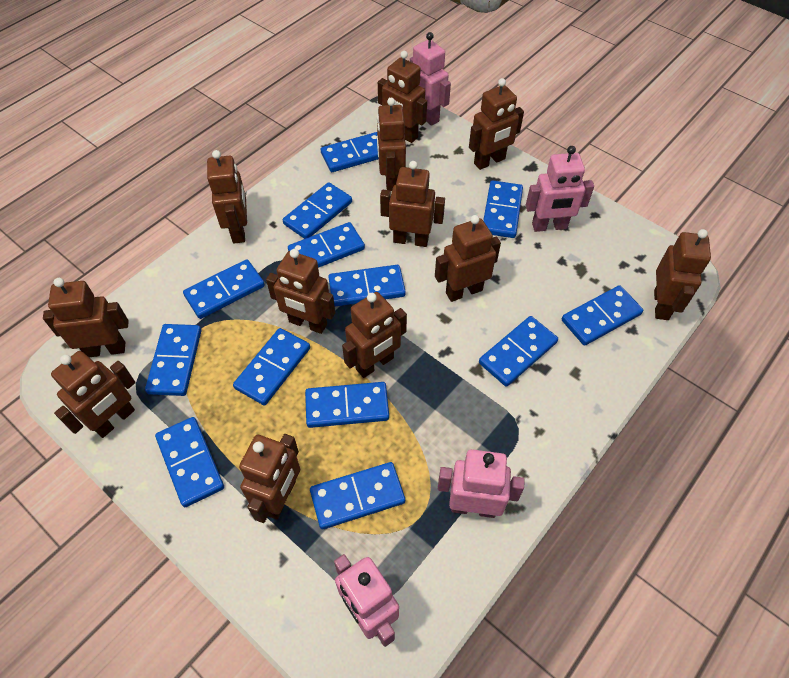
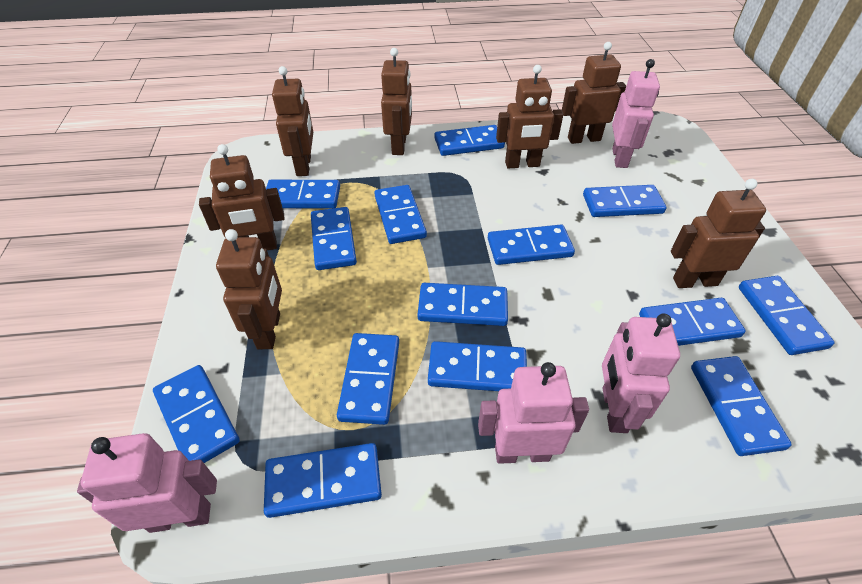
blue domino: [145,324,201,396] [155,417,224,507] [183,259,265,319] [233,328,310,406] [283,182,352,239] [288,222,365,268] [305,382,389,428] [310,462,405,529] [321,132,379,172] [328,265,406,306] [479,316,558,387] [483,181,523,238] [562,285,643,346] = 13 -> [153,365,240,463] [264,443,382,518] [266,180,340,209] [311,207,357,270] [337,333,399,425] [374,185,427,244] [417,283,508,326] [428,341,527,391] [434,125,505,156] [488,225,575,265] [583,185,666,217] [639,298,746,346] [691,356,792,456] [739,276,835,355] = 14
brown robot: [43,278,129,357] [51,351,136,438] [207,150,247,243] [239,434,300,523] [266,249,335,334] [342,292,407,378] [377,98,406,191] [378,51,427,143] [380,161,445,247] [435,215,501,302] [469,78,524,170] [654,229,711,320] = 12 -> [199,144,285,250] [216,229,282,349] [272,66,313,176] [381,48,412,155] [496,65,563,169] [562,42,626,144] [671,179,766,288] = 7

